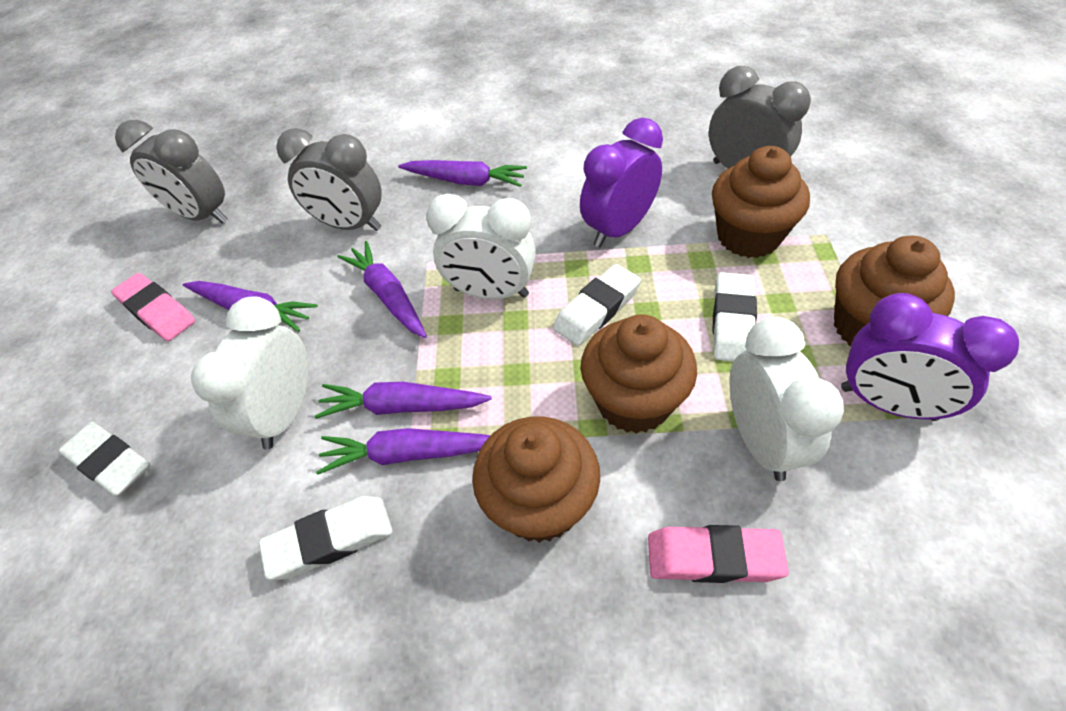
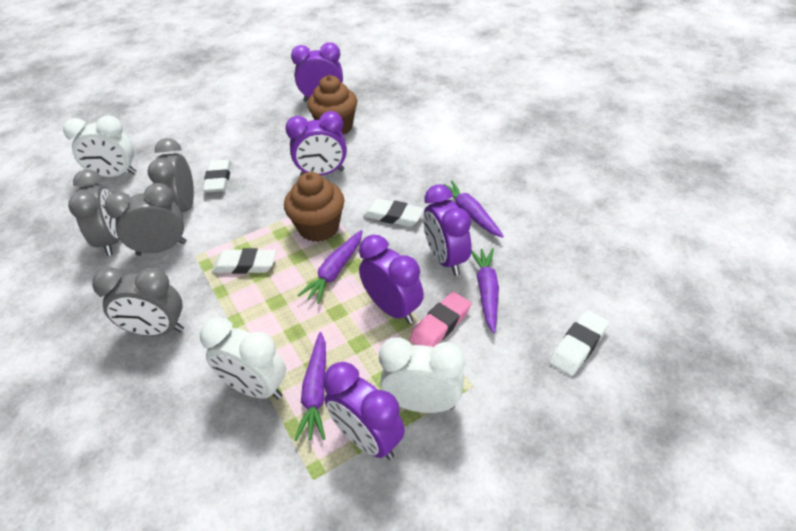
brown cupcake: [472,416,600,543] [581,314,697,434] [712,146,810,258] [834,236,955,346] = 4 -> [284,172,344,242] [308,75,357,135] = 2
grey clock: [115,120,227,224] [276,128,381,231] [709,66,811,169] = 3 -> [68,169,120,256] [92,267,184,336] [105,183,187,256] [147,138,194,216] = 4
pink eraser: [111,273,195,341] [648,525,789,583] = 2 -> [409,292,471,347] = 1
purple carrot: [183,281,318,332] [314,382,492,419] [316,428,491,475] [338,241,427,338] [398,160,527,187] = 5 -> [295,332,326,441] [298,230,363,304] [443,180,504,238] [471,248,499,333] = 4
purple clock: [580,118,663,247] [841,293,1019,421] = 2 -> [285,111,347,176] [291,42,343,102] [323,362,405,460] [359,235,424,324] [423,184,472,276] = 5

